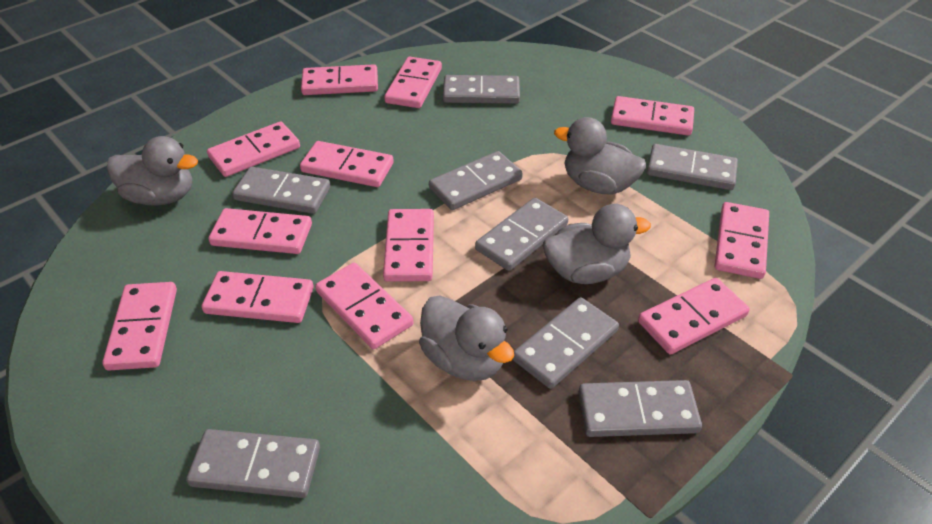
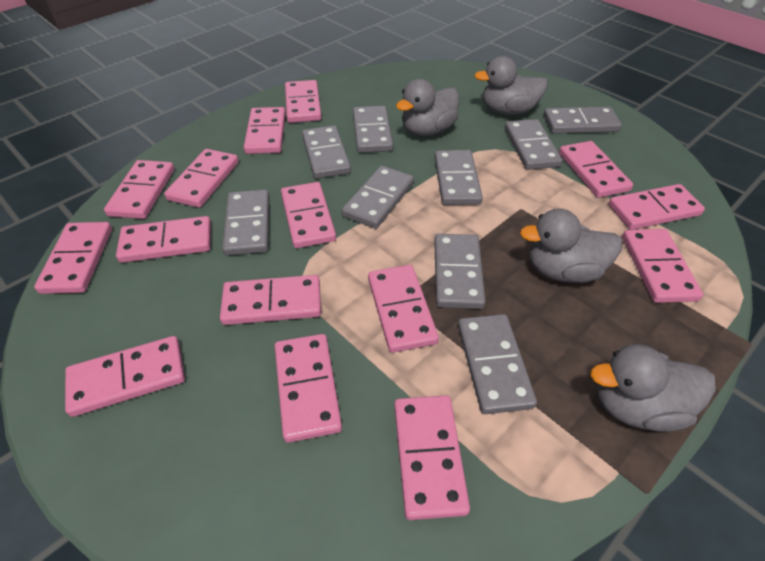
grey domino: [186,429,320,498] [232,167,331,214] [429,151,523,210] [443,75,520,104] [475,198,568,271] [513,297,619,389] [579,380,702,437] [647,144,738,190] = 8 -> [222,189,270,256] [302,125,351,179] [342,166,414,229] [353,106,393,153] [434,150,483,205] [434,234,486,309] [458,314,537,414] [505,119,563,170] [544,107,622,134] = 9
pink domino: [102,282,177,371] [202,271,314,323] [207,122,300,177] [209,208,312,254] [300,141,394,187] [301,64,378,95] [315,263,414,349] [383,209,434,282] [384,57,442,108] [611,96,694,136] [638,278,750,355] [715,202,769,279] = 12 -> [34,222,112,294] [65,336,185,417] [104,160,174,219] [116,216,211,263] [164,149,239,208] [220,275,321,325] [244,107,286,154] [275,334,342,443] [281,182,336,248] [285,80,322,123] [368,265,439,353] [394,395,470,520] [559,141,633,198] [609,184,705,230] [622,229,703,303] = 15

